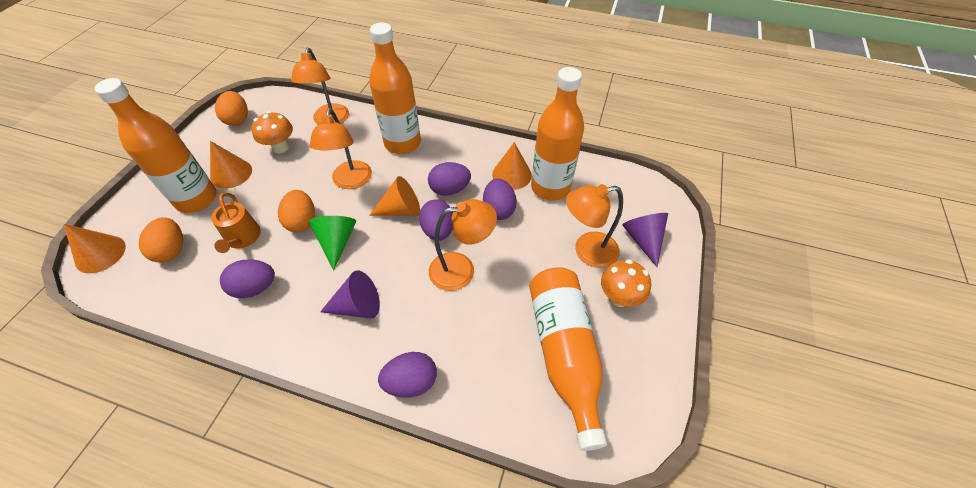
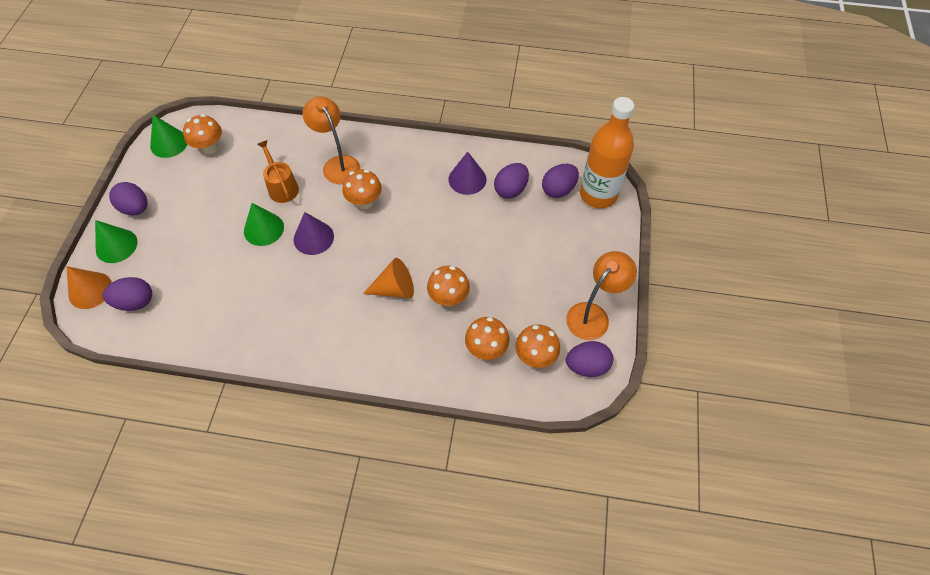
green cone: [308,216,356,271] = 1 -> [95,220,138,263] [150,115,187,158] [244,203,284,246] = 3
orange bottle: [94,78,216,213] [369,23,421,154] [529,267,607,451] [531,67,584,201] = 4 -> [580,97,634,208] = 1
orange cone: [64,224,126,273] [210,141,252,189] [369,176,420,216] [492,142,532,190] = 4 -> [66,266,112,309] [363,258,414,298] = 2
orange egg: [139,217,183,263] [215,91,248,126] [278,190,315,232] = 3 -> none = 0
orange lamp: [291,47,349,125] [310,108,372,189] [429,199,497,291] [566,184,623,268] = 4 -> [303,96,360,184] [566,251,637,340] = 2
orange mushroom: [252,111,293,153] [601,260,651,307] = 2 -> [183,114,222,154] [342,169,382,209] [427,266,470,306] [465,317,510,360] [515,324,560,368] = 5

